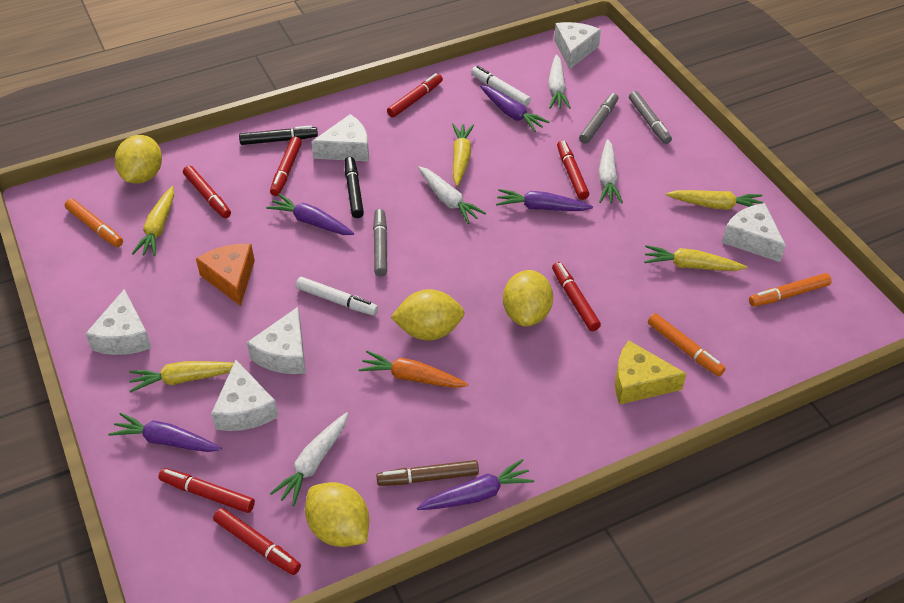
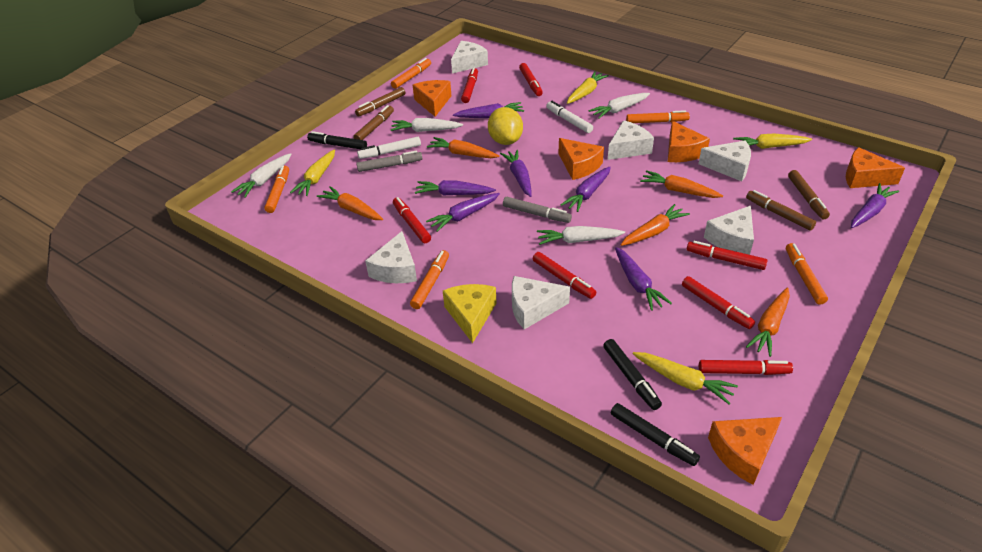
black marker: [239,125,318,145] [345,157,364,218] = 2 -> [307,131,367,149] [603,339,662,410] [611,403,700,466] = 3
brown marker: [376,460,479,486] = 1 -> [353,105,394,140] [355,87,406,117] [746,190,816,230] [788,170,830,219] = 4
grey marker: [373,209,387,276] [579,93,618,144] [629,91,672,144] = 3 -> [356,151,422,172] [503,197,572,223] = 2
orange carrot: [358,351,468,388] = 1 -> [317,186,383,220] [427,137,499,158] [621,204,690,246] [640,170,723,198] [746,288,790,357] = 5
orange cheese: [196,244,255,306] = 1 -> [413,80,451,117] [558,138,604,180] [668,121,710,162] [708,417,782,485] [846,147,905,188] = 5
orange marker: [65,199,123,247] [648,313,726,376] [749,273,832,307] = 3 -> [264,165,289,213] [391,58,431,89] [410,250,449,309] [626,110,690,123] [786,243,828,305] = 5
purple carrot: [108,413,222,452] [266,194,354,235] [417,459,534,510] [480,85,550,132] [496,189,593,211] = 5 -> [415,180,496,196] [426,193,500,232] [453,102,524,118] [500,150,532,197] [561,167,611,212] [615,247,672,311] [851,183,899,228] = 7
yellow carrot: [129,361,242,393] [132,186,174,256] [452,124,474,186] [644,245,747,271] [666,190,763,210] = 5 -> [290,150,335,196] [567,71,609,104] [633,352,738,404] [733,133,812,149] = 4
yellow lemon: [115,135,162,184] [305,482,369,547] [390,289,465,340] [503,270,553,327] = 4 -> [488,107,523,145] = 1

